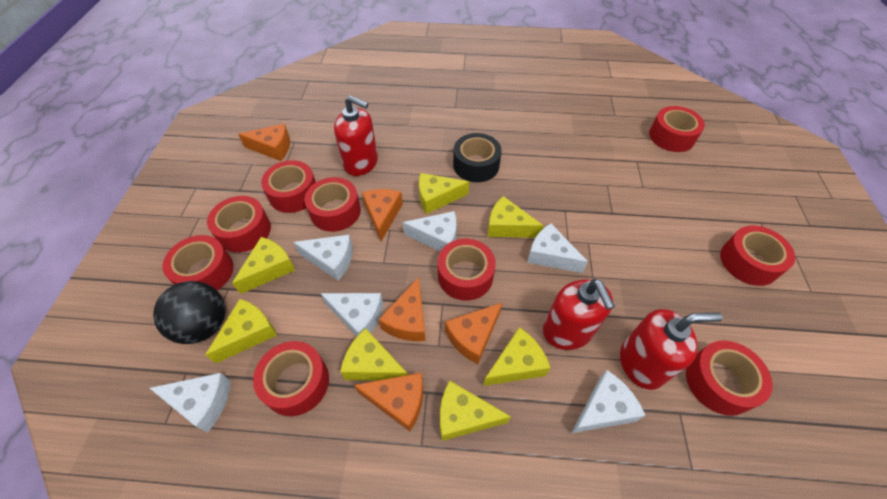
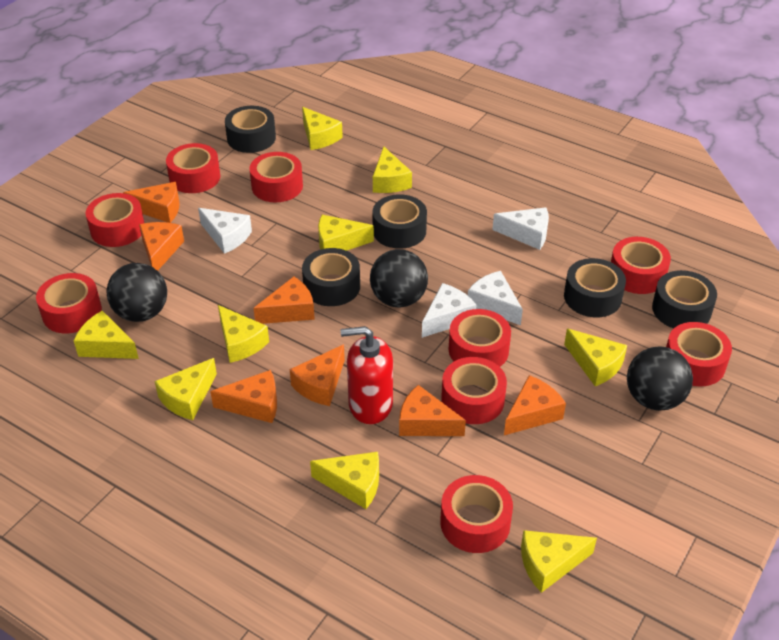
black ball: [153,281,226,344] = 1 -> [107,263,167,322] [370,249,428,308] [627,347,693,411] = 3
black tape: [453,133,502,182] = 1 -> [225,106,276,153] [302,248,360,306] [372,194,427,249] [564,258,626,317] [652,270,717,328] = 5
orange cheese: [238,124,290,161] [354,373,423,431] [362,189,403,241] [379,277,425,341] [445,302,503,364] = 5 -> [123,182,180,223] [139,222,184,271] [210,370,277,423] [253,276,315,324] [290,344,345,406] [399,385,466,436] [504,375,566,435] = 7
red soap dispenser: [334,95,378,176] [543,279,615,350] [620,309,723,390] = 3 -> [341,326,393,424] = 1
white cheese: [150,373,231,432] [293,235,353,281] [321,293,383,336] [403,211,457,252] [527,223,588,273] [571,370,646,433] = 6 -> [198,208,252,254] [422,283,476,338] [468,271,523,325] [492,207,549,250] = 4
yellow cheese: [205,299,277,363] [232,237,295,294] [340,328,408,381] [419,173,469,214] [440,380,511,441] [483,327,551,386] [488,196,544,238] = 7 -> [73,311,139,359] [155,358,217,420] [218,305,269,363] [302,107,343,150] [310,452,379,509] [318,215,374,251] [373,147,412,193] [521,530,597,593] [564,329,627,386] = 9

